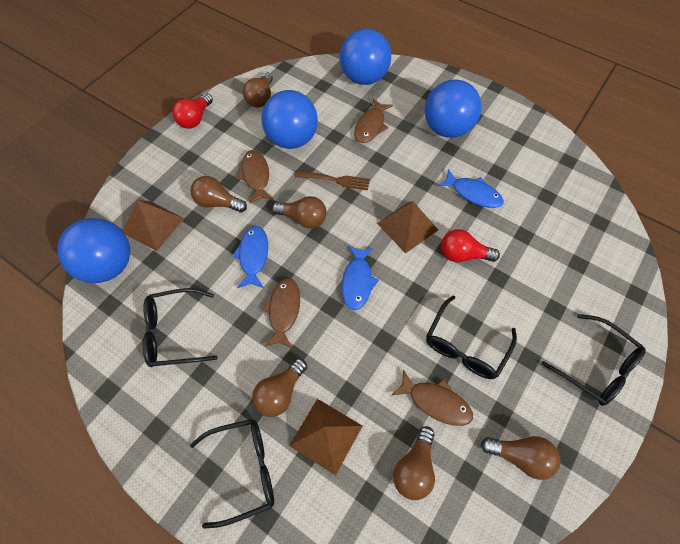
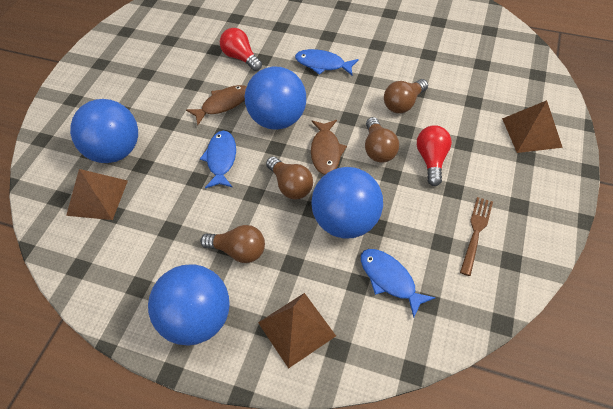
black glasses: [143,288,218,367] [190,419,274,529] [426,295,517,379] [541,314,646,406] = 4 -> none = 0
brown fish: [237,150,274,203] [262,278,300,348] [354,99,393,143] [392,369,473,426] = 4 -> [186,85,246,125] [311,120,347,174] = 2
brown light bulb: [191,176,247,213] [243,72,273,108] [252,358,307,417] [272,196,326,229] [393,426,435,500] [481,436,560,480] = 6 -> [200,225,265,263] [266,157,313,200] [365,117,399,163] [384,79,428,113] = 4

